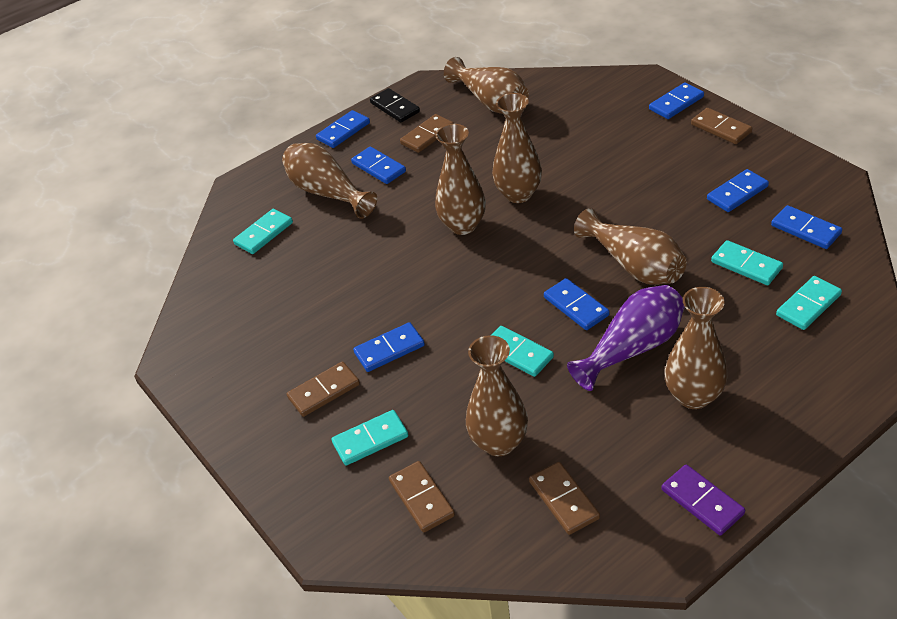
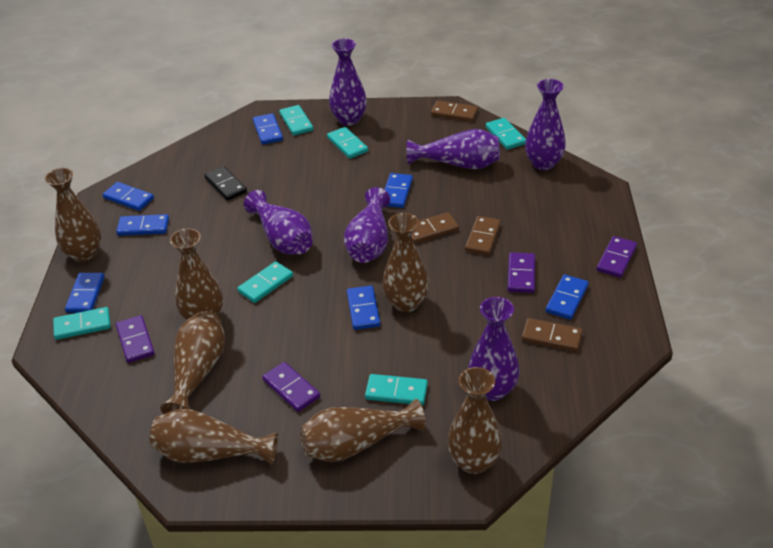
brown domino: [287,362,360,417] [389,461,455,532] [400,114,454,153] [529,462,600,535] [691,108,752,144] = 5 -> [411,212,459,243] [431,101,478,122] [465,216,501,255] [521,318,583,352] = 4
purple domino: [661,465,745,536] = 1 -> [116,315,155,363] [262,362,320,412] [507,252,535,293] [596,236,637,278] = 4
purple vase: [567,285,685,391] = 1 -> [244,190,313,255] [329,39,367,126] [344,187,390,263] [406,129,500,169] [468,297,520,401] [525,79,566,170] = 6
turquoise domino: [233,209,293,254] [332,410,408,466] [492,326,554,377] [711,240,783,285] [776,276,842,330] = 5 -> [53,307,111,340] [237,261,293,303] [279,105,313,135] [327,127,368,159] [365,374,428,405] [486,118,526,150] = 6

